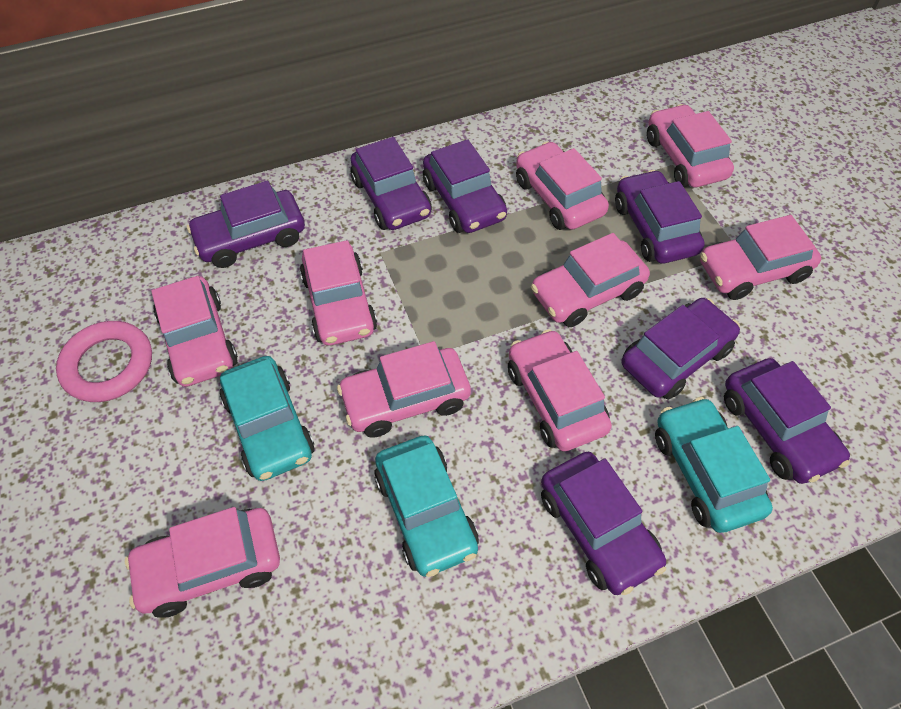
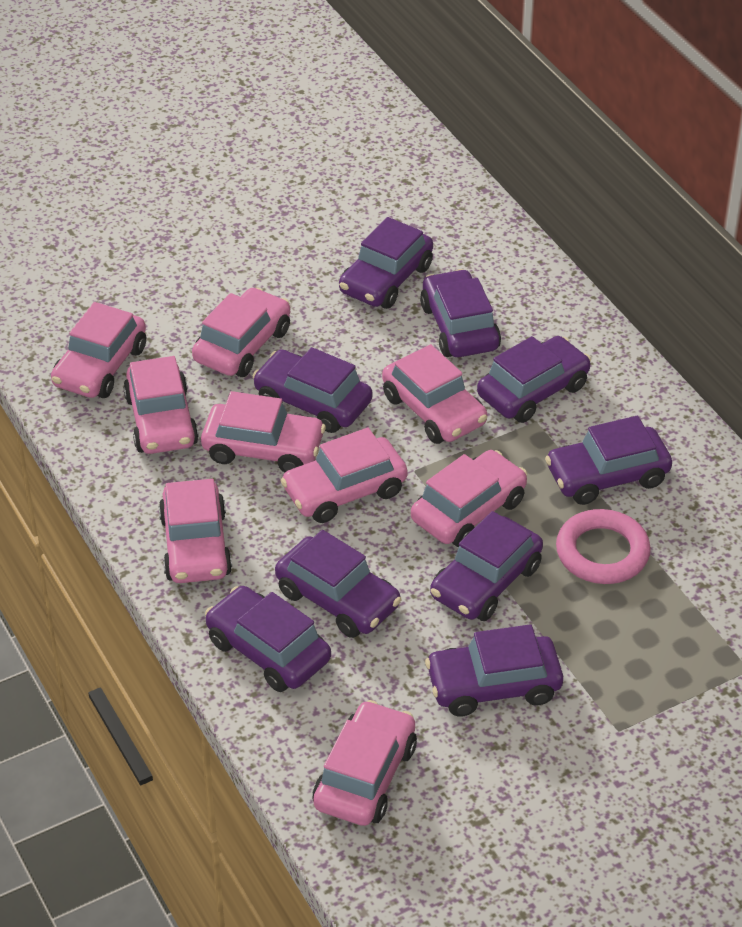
purple car: [187,181,305,268] [351,137,432,230] [423,139,507,233] [541,452,666,595] [615,170,705,264] [622,298,740,400] [724,358,850,484] = 7 -> [205,586,331,692] [253,347,373,433] [275,530,402,638] [339,217,433,309] [420,269,501,357] [425,624,563,717] [430,511,543,621] [477,336,591,423] [545,416,672,505] = 9
turquoise car: [220,356,315,481] [374,435,479,577] [655,397,773,533] = 3 -> none = 0

